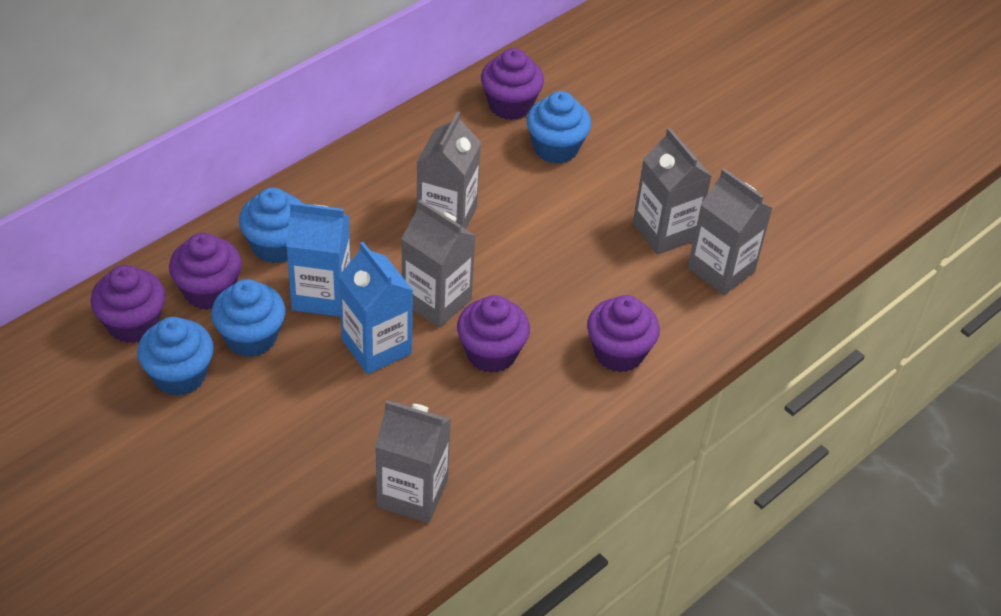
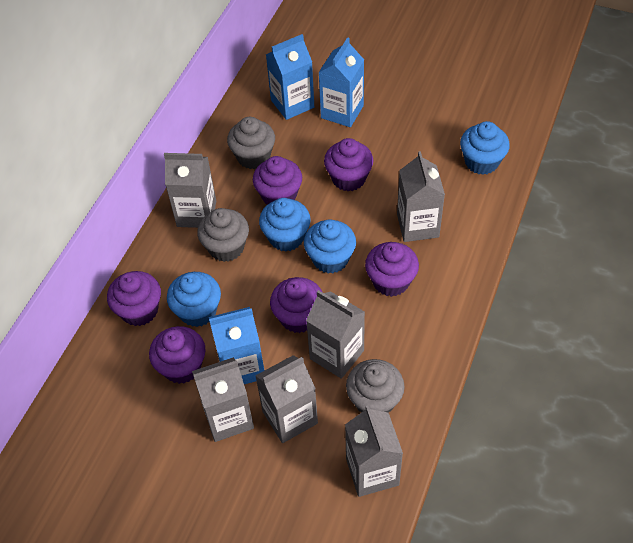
blue carton: [286,202,351,317] [339,242,413,374] = 2 -> [209,307,264,384] [266,34,314,120] [318,37,364,127] = 3
grey carton: [375,400,451,523] [401,200,476,328] [416,111,481,229] [633,128,712,255] [688,168,773,295] = 5 -> [164,153,216,228] [192,357,254,442] [255,355,318,443] [306,290,365,379] [345,405,403,497] [397,151,445,242] = 6
grey cupcake: none = 0 -> [197,208,249,262] [227,117,275,169] [346,359,405,413] = 3
purple cupcake: [90,265,165,343] [169,233,242,310] [457,295,530,373] [481,48,544,120] [587,295,660,372] = 5 -> [107,271,161,326] [149,326,206,384] [253,156,302,205] [270,277,323,333] [324,138,373,191] [365,242,419,297] = 6

